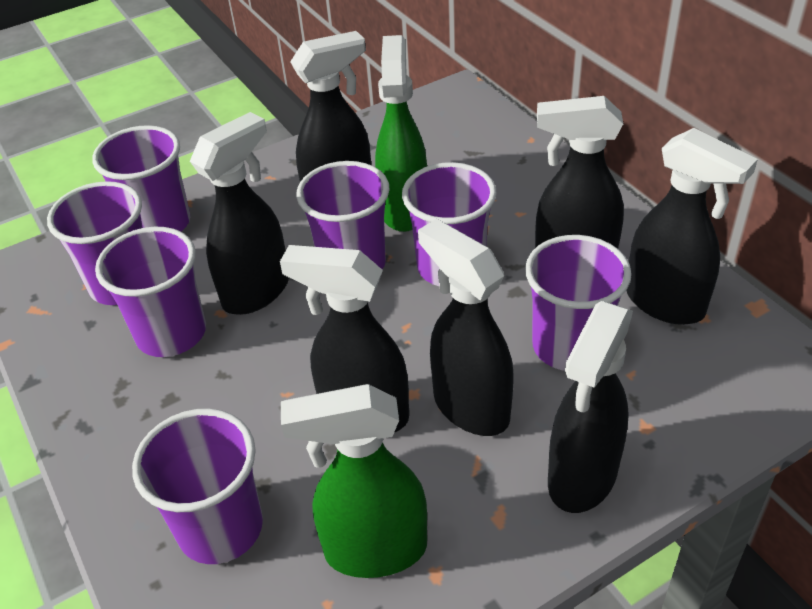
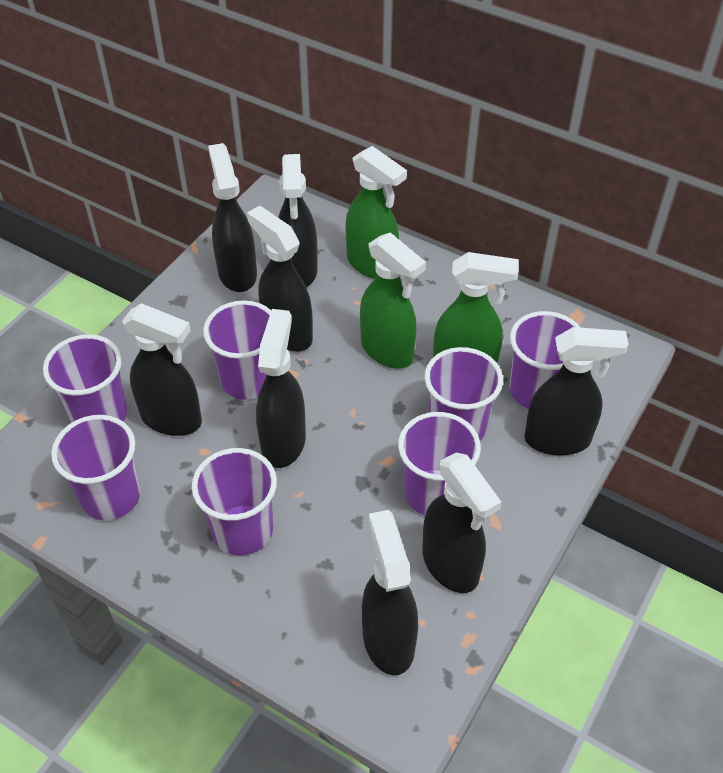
black spray bottle: [190,112,289,315] [280,245,409,433] [290,31,371,182] [418,219,514,436] [535,96,624,249] [548,301,633,513] [626,128,758,325] = 7 -> [122,303,202,436] [208,143,257,292] [247,206,313,351] [256,309,306,468] [278,154,318,287] [362,510,418,675] [422,452,502,593] [524,327,629,456] = 8
green spray bottle: [281,384,427,578] [375,35,427,232] = 2 -> [345,146,407,279] [360,232,426,368] [433,252,519,364] = 3

